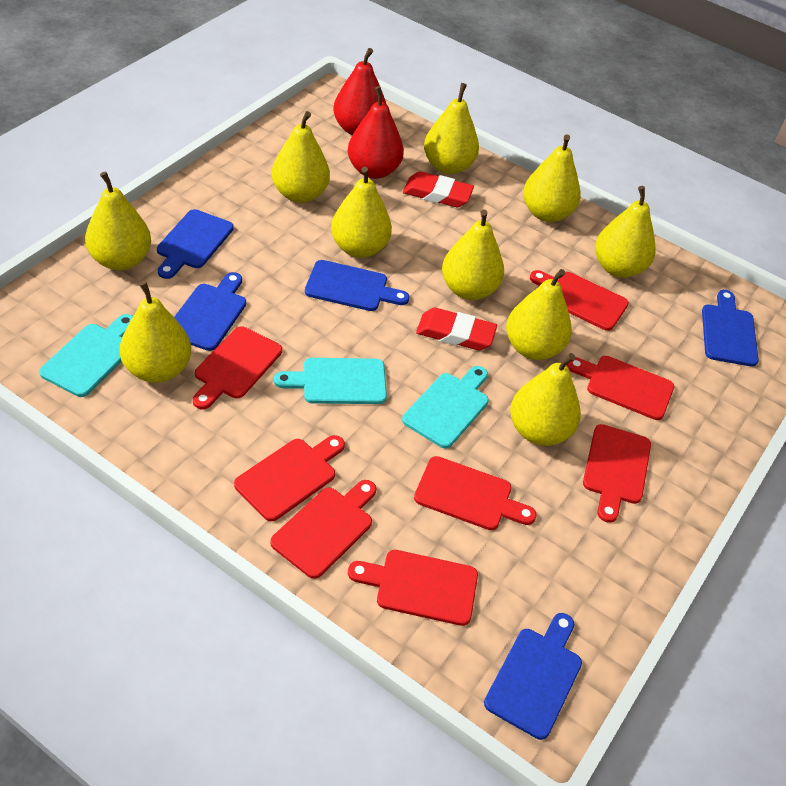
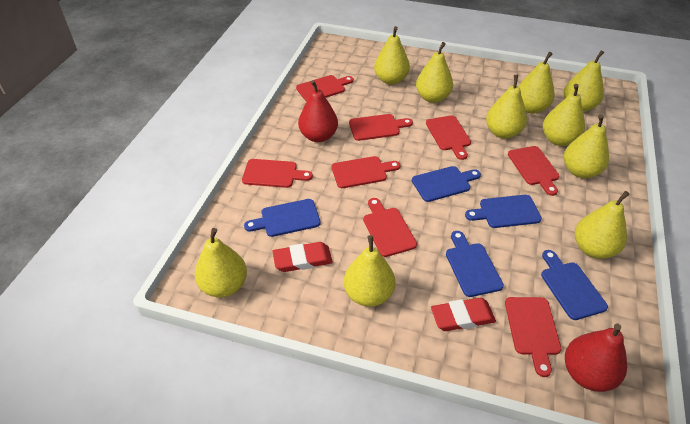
turquoise cutting board: [39,314,133,397] [274,358,387,404] [402,366,489,448] = 3 -> none = 0

